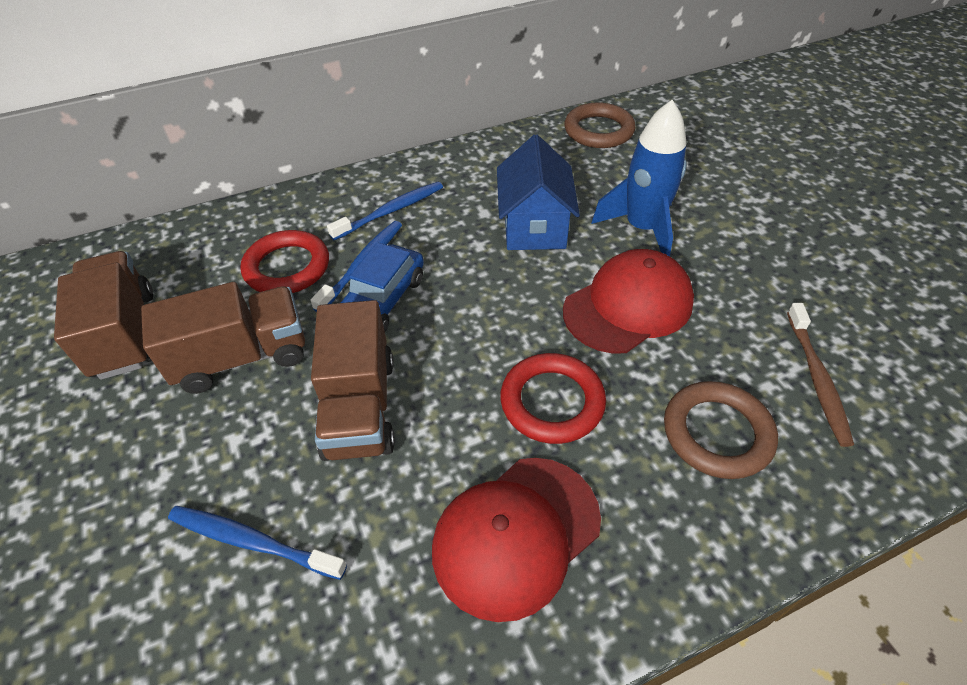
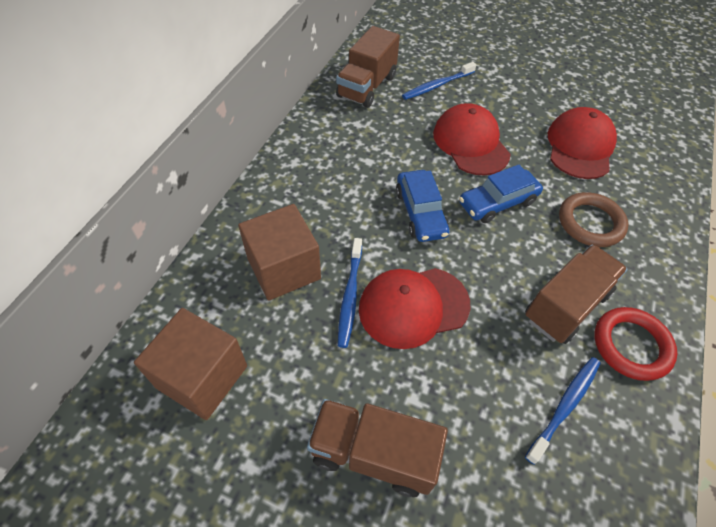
blue car: [339,243,424,332] = 1 -> [396,170,449,242] [459,165,543,223] = 2
blue house: [497,134,580,250] = 1 -> none = 0
blue rocket: [591,100,687,256] = 1 -> none = 0
brown cube: none = 0 -> [134,308,247,420] [238,204,321,301] = 2
brown ring: [565,102,636,148] [664,381,778,479] = 2 -> [559,192,629,247] = 1
brown toothbrush: [787,303,854,447] = 1 -> none = 0
red cap: [432,458,601,622] [563,249,694,353] = 2 -> [359,268,470,349] [433,103,511,175] [548,107,617,179] = 3
red ring: [240,230,329,293] [500,353,606,444] = 2 -> [594,307,677,381] = 1

